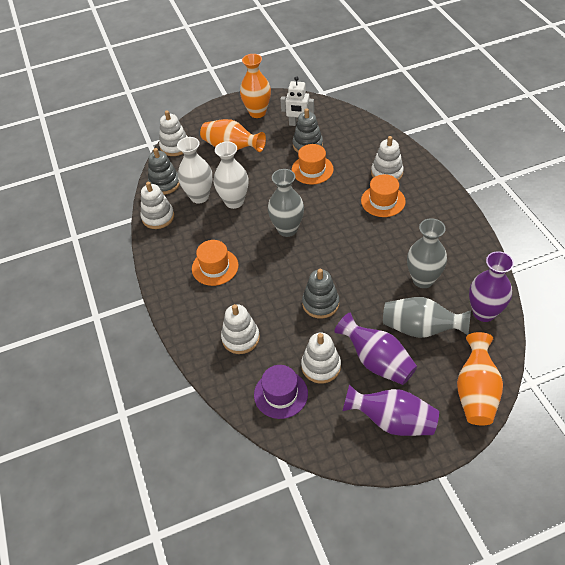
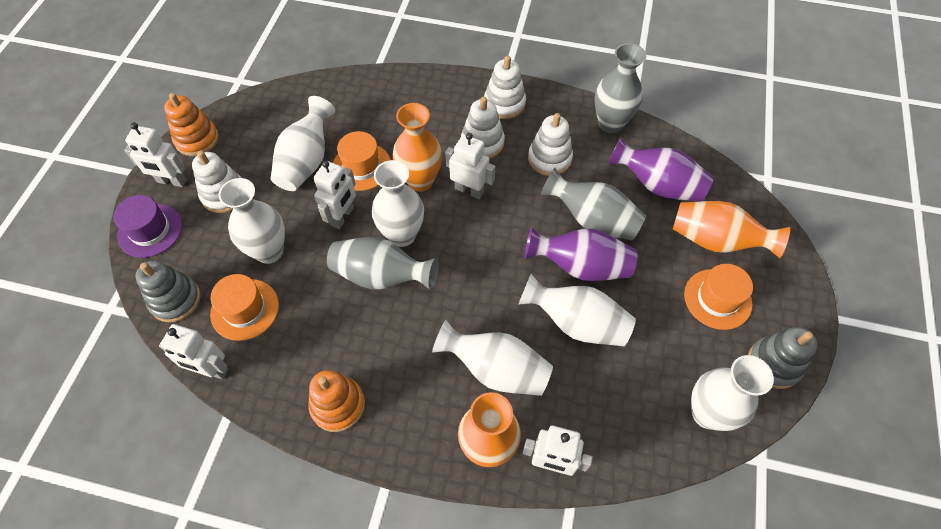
grey stacking toy: [148,148,180,195] [293,108,323,153] [302,269,339,319] = 3 -> [135,260,201,323] [748,327,817,389] = 2
orange stacking toy: none = 0 -> [164,93,219,156] [308,370,365,432] = 2
purple vase: [334,313,417,385] [343,384,439,436] [469,251,514,322] = 3 -> [525,227,638,281] [608,136,714,202] = 2
white robot: [280,76,314,126] = 1 -> [124,122,187,187] [159,324,228,379] [313,161,356,229] [445,133,496,199] [523,426,593,476] = 5
white stacking toy: [141,182,174,229] [159,110,188,156] [221,304,260,354] [301,333,341,384] [371,136,404,181] = 5 -> [192,151,242,213] [461,96,505,159] [484,56,526,119] [528,113,573,176] = 4
white vase: [177,137,212,204] [214,141,248,209] = 2 -> [219,178,285,264] [271,96,335,191] [372,160,424,247] [432,320,553,396] [518,274,636,346] [691,355,774,431] = 6

